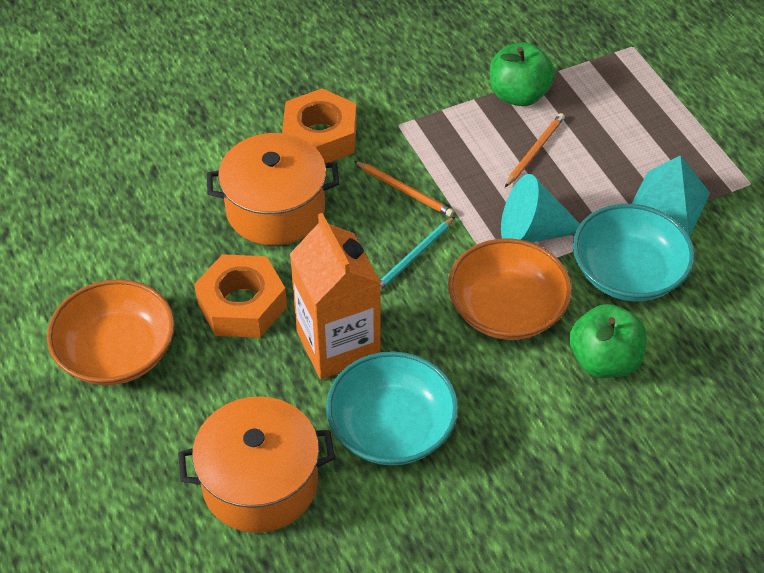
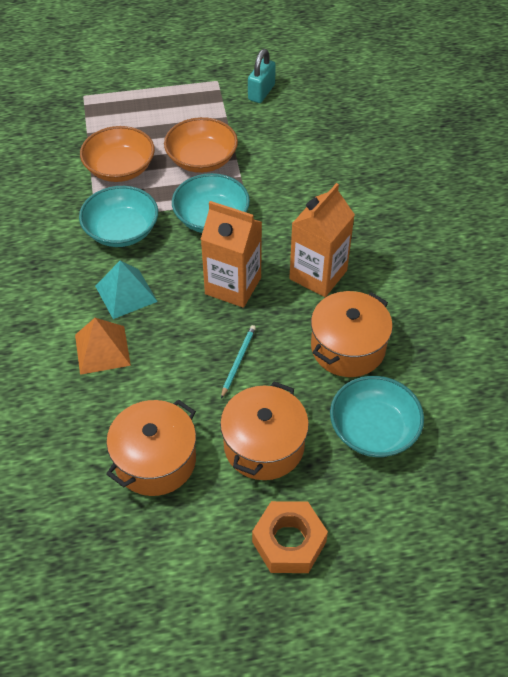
green apple: [490,42,555,106] [569,304,647,378] = 2 -> none = 0
orange carton: [290,213,381,379] = 1 -> [201,201,262,308] [289,183,355,297] = 2
orange nut: [194,254,287,338] [282,88,357,163] = 2 -> [252,501,328,573] = 1
orange pencil: [354,161,454,217] [505,113,565,187] = 2 -> none = 0
orange pot: [178,396,335,533] [207,133,339,245] = 2 -> [106,399,196,496] [220,382,309,480] [311,291,393,377] = 3
orange pyramid: none = 0 -> [75,318,131,375] = 1
turquoise bowl: [326,351,458,466] [573,204,695,301] = 2 -> [79,186,158,247] [172,173,250,233] [330,376,424,457] = 3
turquoise cone: [501,174,580,242] = 1 -> none = 0
turquoise padlock: none = 0 -> [248,49,276,103] = 1

